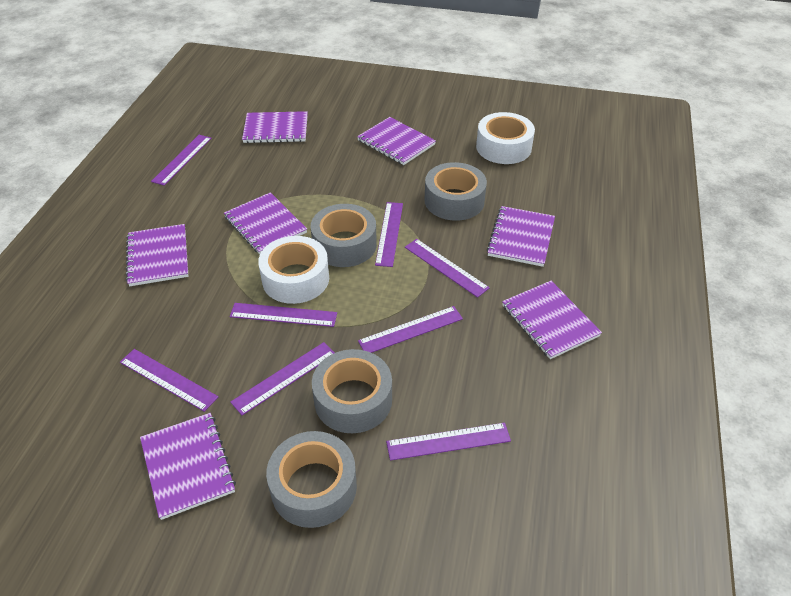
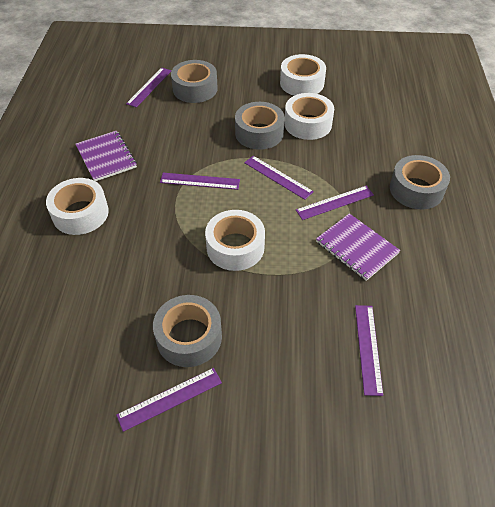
purple notebook: [126,224,188,286] [140,413,236,520] [224,192,307,254] [242,111,308,143] [357,117,436,165] [487,206,555,267] [502,281,602,359] = 7 -> [76,131,137,181] [316,213,400,281] = 2
purple ruler: [120,349,218,412] [151,135,212,186] [230,303,337,327] [230,342,335,415] [358,306,463,353] [375,202,403,267] [386,423,511,461] [405,239,490,298] = 8 -> [116,368,222,432] [126,68,172,108] [160,173,240,190] [244,156,314,200] [296,186,374,220] [355,305,383,396] = 6
white tape: [258,236,329,304] [476,112,535,164] = 2 -> [46,178,109,235] [205,210,265,271] [280,54,326,96] [284,93,334,140] = 4

